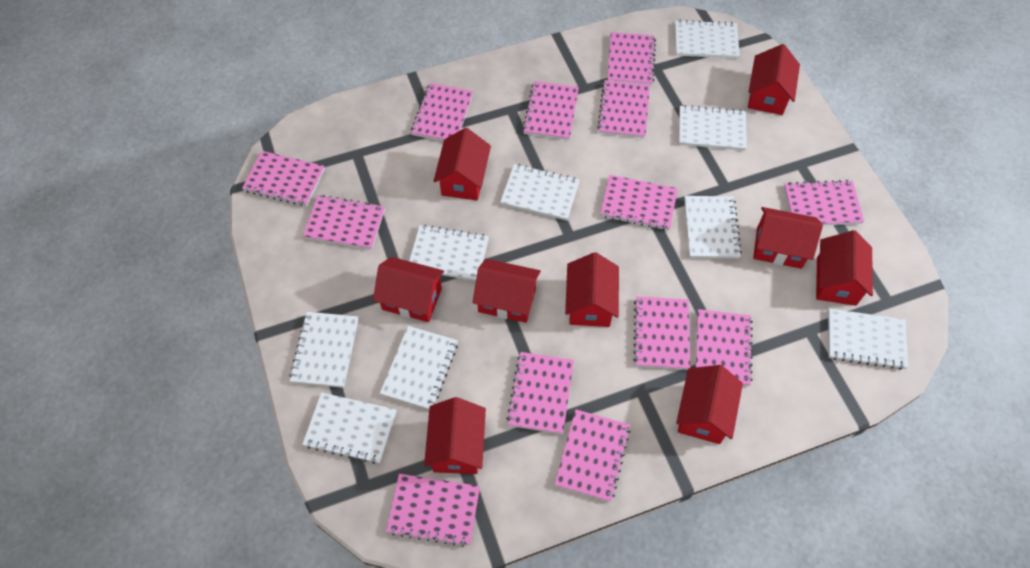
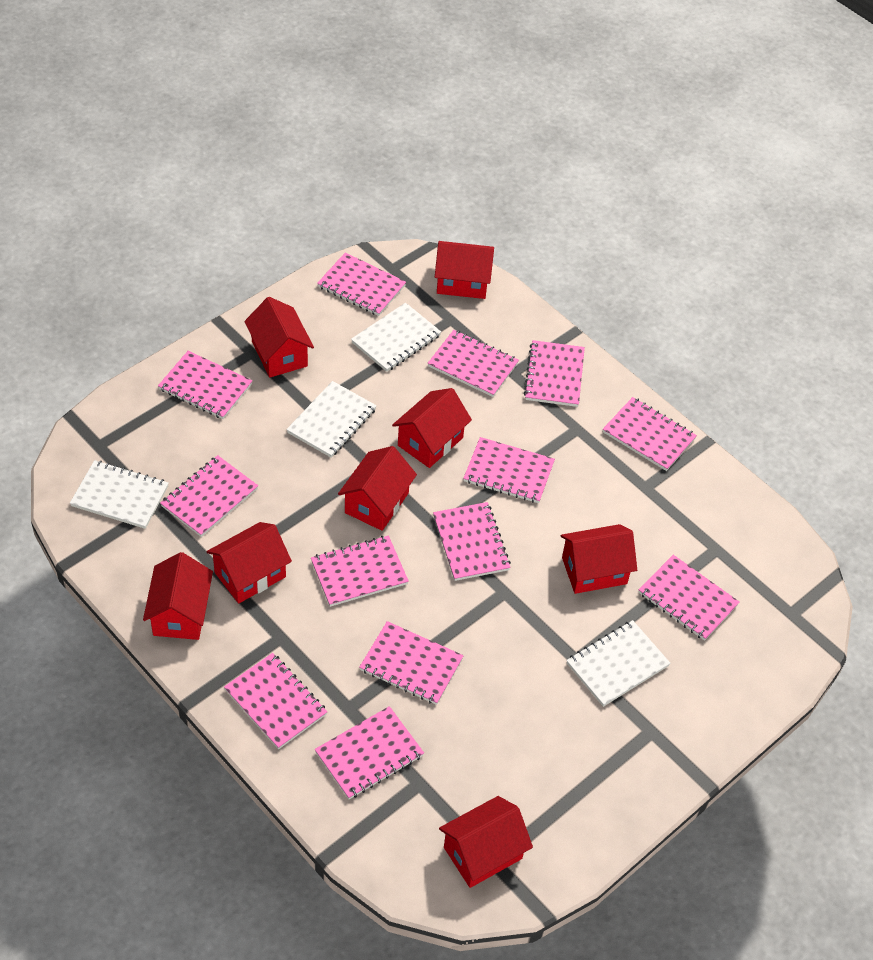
red house: [373,257,444,322] [424,397,486,474] [434,128,491,201] [472,259,541,323] [565,252,619,327] [676,365,743,444] [748,44,800,115] [753,207,823,269] [816,230,873,306] = 9 -> [143,552,213,640] [206,522,292,603] [244,297,314,377] [338,446,417,531] [392,388,472,468] [435,241,494,299] [439,796,533,888] [561,524,637,594] = 8
white notebook: [289,312,359,388] [302,392,396,464] [380,326,458,409] [409,224,489,281] [500,164,580,221] [675,20,740,58] [679,105,747,151] [684,196,742,259] [828,309,908,370] = 9 -> [70,460,169,529] [286,381,377,457] [351,303,441,372] [566,620,670,707] = 4

